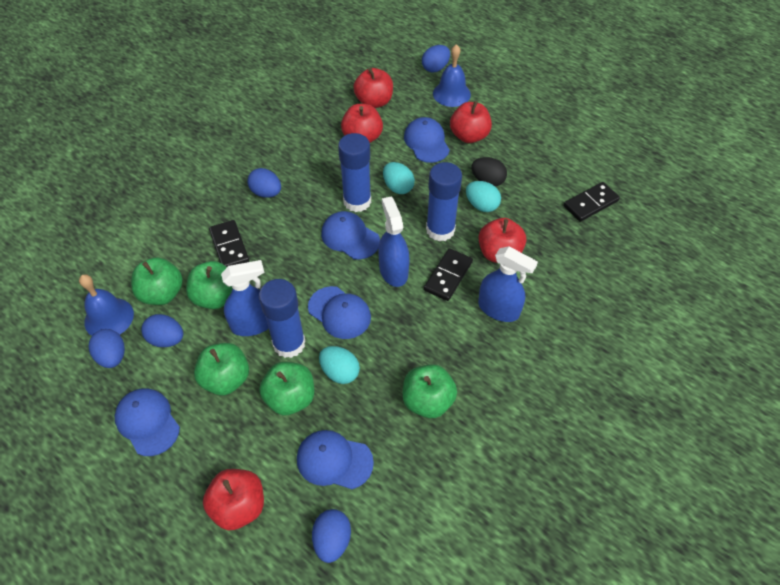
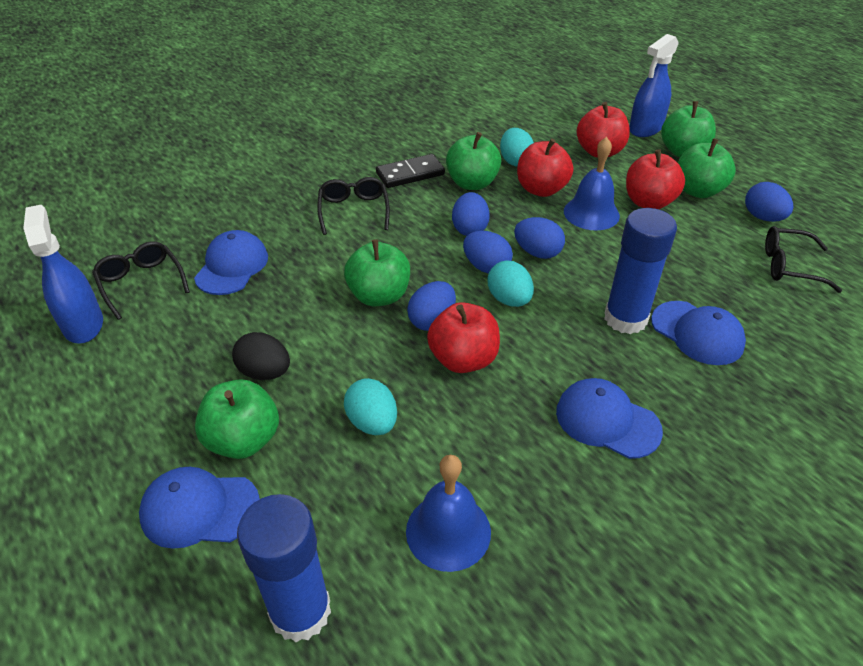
black domino: [209,220,249,267] [424,248,473,301] [564,182,620,222] = 3 -> [376,154,445,188] = 1
black glasses: none = 0 -> [92,241,190,320] [317,177,390,235] [765,226,842,293] = 3
blue cap: [115,388,180,456] [297,430,374,489] [308,286,371,339] [321,211,380,260] [404,117,450,163] = 5 -> [139,467,260,549] [194,230,268,295] [556,378,663,459] [651,301,746,365] = 4
blue glue stick: [259,279,305,358] [338,133,371,212] [426,162,462,242] = 3 -> [237,494,331,642] [604,208,677,334] = 2
blue spray bottle: [221,260,269,336] [378,197,410,287] [478,246,538,322] = 3 -> [23,205,103,344] [629,34,679,137] = 2
red apple: [203,469,264,530] [341,104,383,143] [353,68,393,108] [450,101,492,143] [478,218,526,263] = 5 -> [427,302,500,373] [517,139,573,197] [577,102,630,158] [626,149,685,209] = 4

